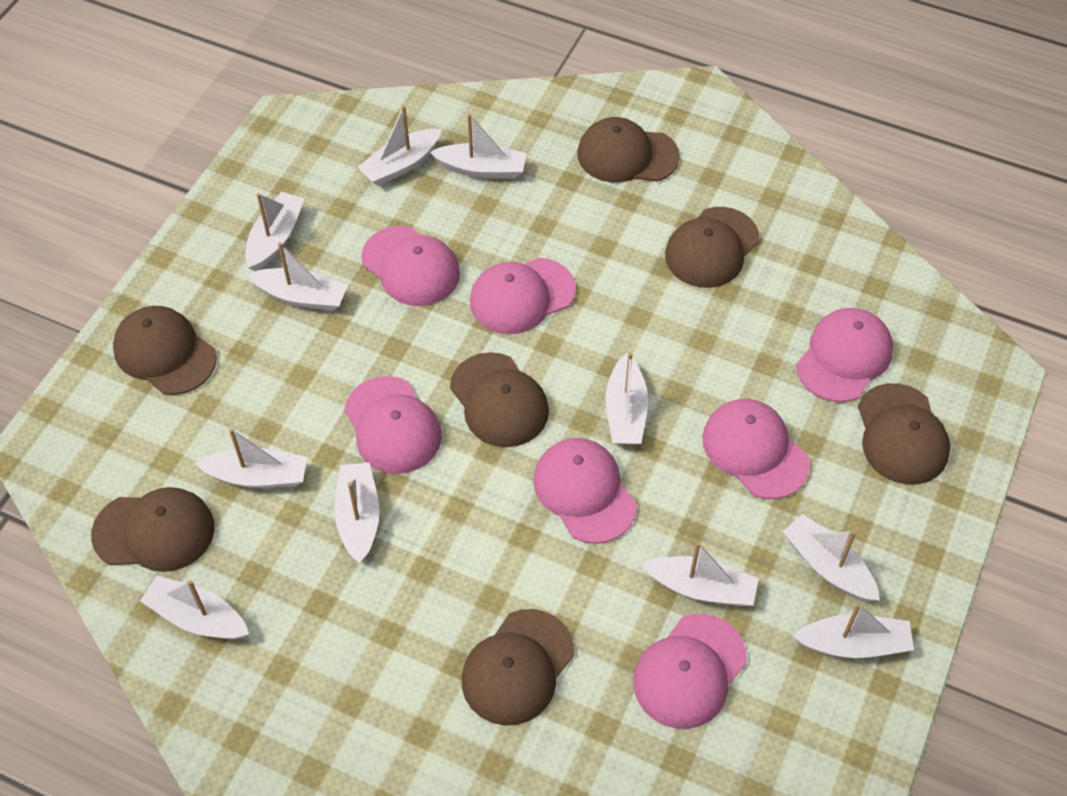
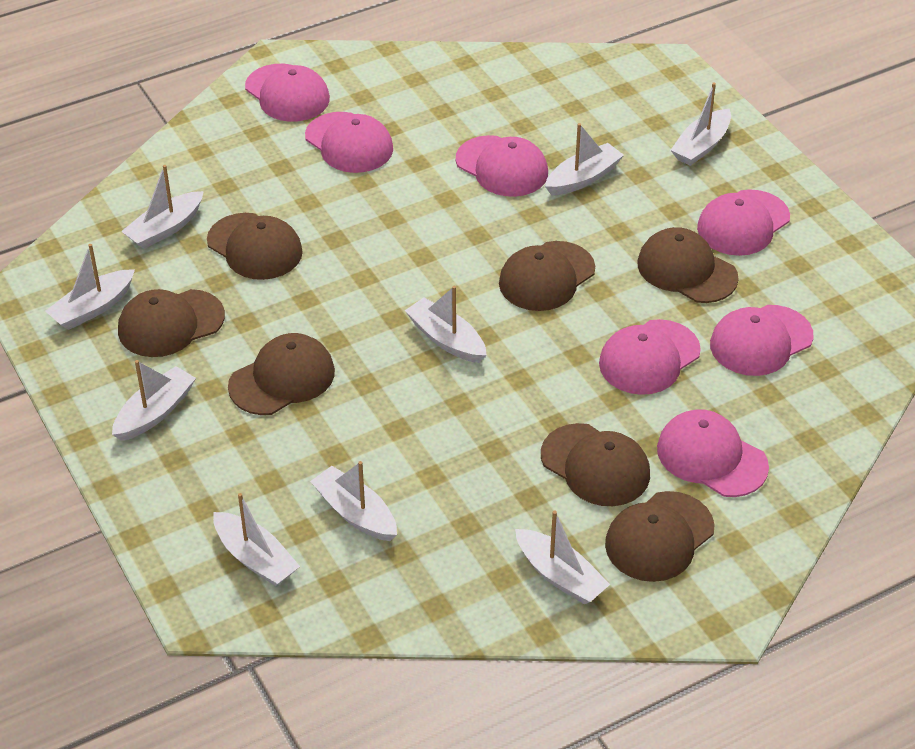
white boat: [140,576,249,639] [195,428,307,488] [245,192,305,271] [247,242,348,311] [335,462,380,563] [357,105,441,186] [430,113,527,179] [605,352,648,444] [641,542,759,606] [783,514,880,601] [793,603,914,658] = 11 -> [45,244,135,330] [112,360,196,441] [121,165,204,249] [213,493,300,586] [310,461,397,541] [405,286,487,363] [515,510,610,604] [545,123,624,195] [671,82,731,166] = 9

